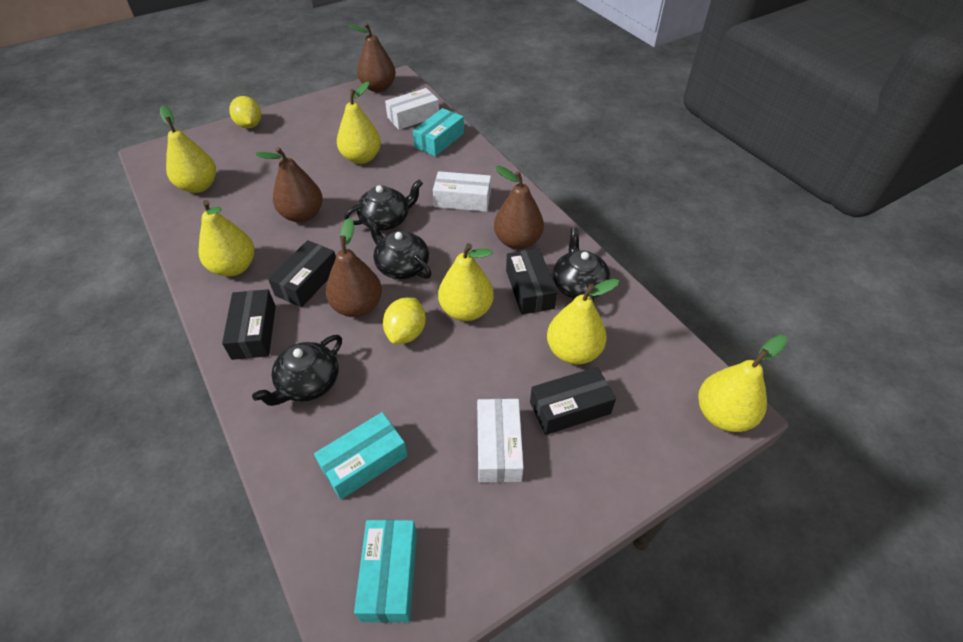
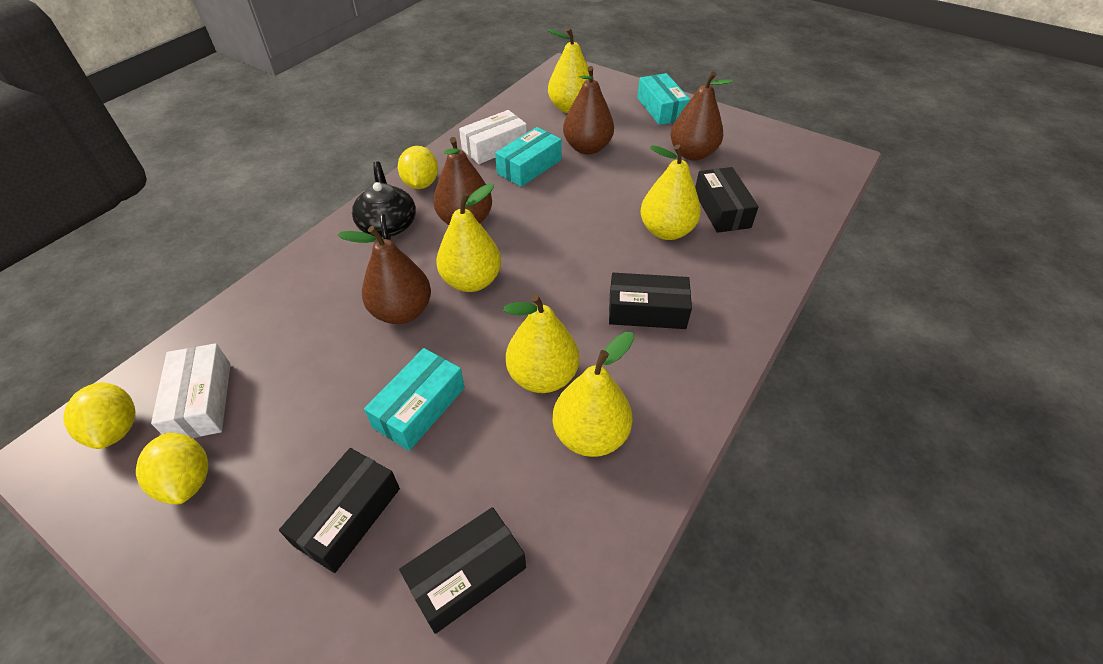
black teapot: [252,335,342,406] [344,180,423,230] [366,218,432,279] [553,227,610,303] = 4 -> [352,161,416,241] = 1
white box: [385,88,439,130] [433,171,491,212] [477,399,524,482] = 3 -> [151,343,231,438] [459,110,527,164] = 2
yellow lemon: [229,96,261,129] [383,297,426,344] = 2 -> [63,382,136,449] [136,433,208,504] [398,146,438,189] = 3
yellow pear: [160,106,216,193] [198,200,254,277] [337,81,381,164] [438,243,494,321] [547,279,619,365] [698,335,787,432] = 6 -> [436,183,501,292] [504,294,579,393] [547,27,589,113] [552,332,634,457] [640,145,701,240] = 5

